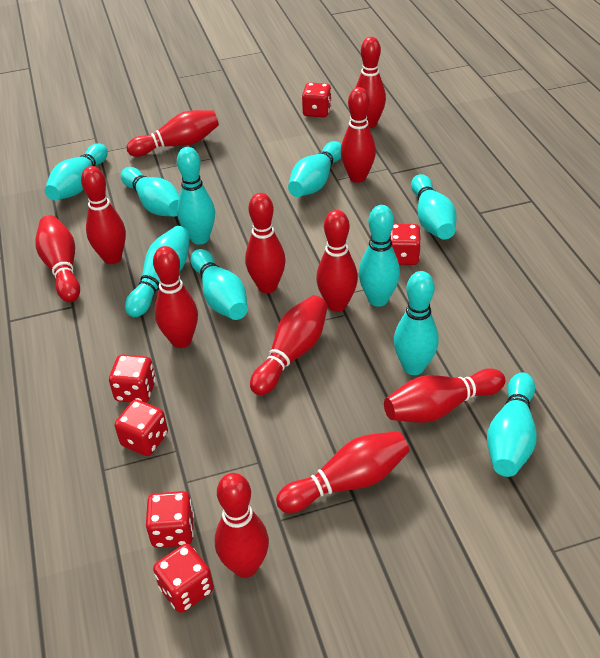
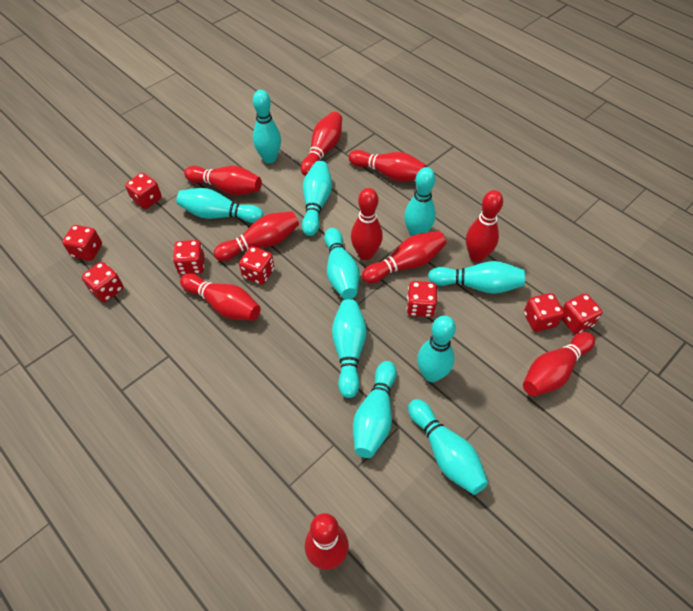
red bowling pin: [35,215,80,302] [81,166,126,264] [127,110,219,157] [153,246,198,348] [215,473,269,578] [245,193,286,293] [250,295,328,396] [276,431,409,513] [316,210,358,312] [341,87,376,183] [356,37,386,128] [384,368,505,423] = 12 -> [180,273,261,321] [184,166,262,195] [214,211,299,261] [301,112,342,176] [305,513,349,570] [349,150,427,182] [351,188,383,260] [362,231,446,283] [466,190,503,262] [523,332,595,396] = 10
red dice: [109,354,156,403] [115,400,168,456] [146,491,194,548] [153,544,214,613] [302,83,332,117] [390,224,421,265] = 6 -> [62,225,102,261] [82,262,123,302] [125,173,162,209] [173,240,205,275] [239,246,274,285] [407,281,437,317] [524,293,564,332] [561,293,602,334] = 8

